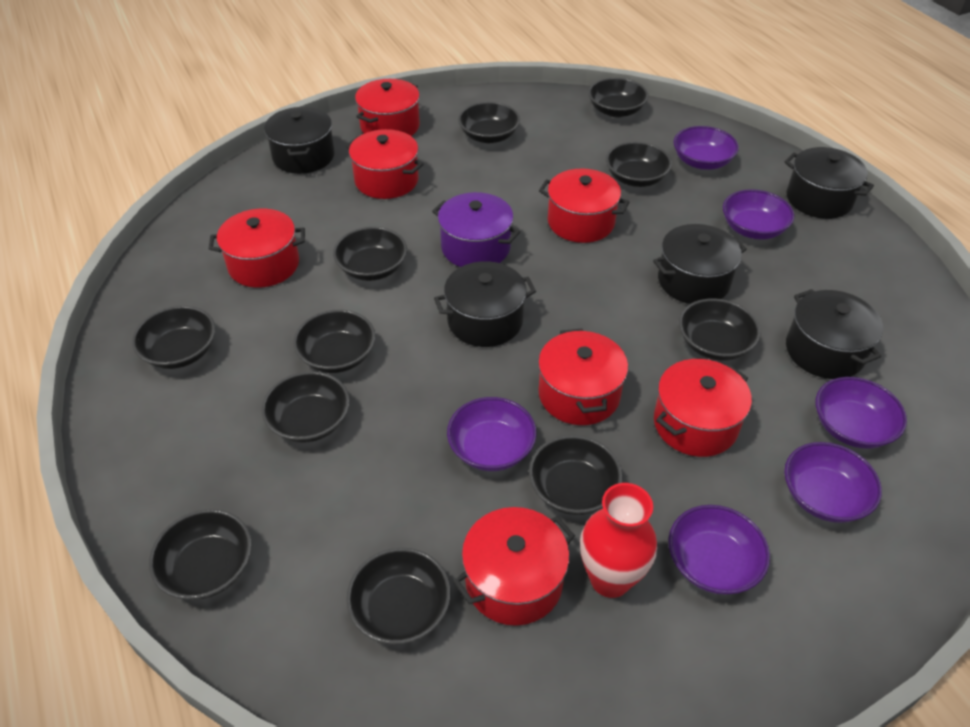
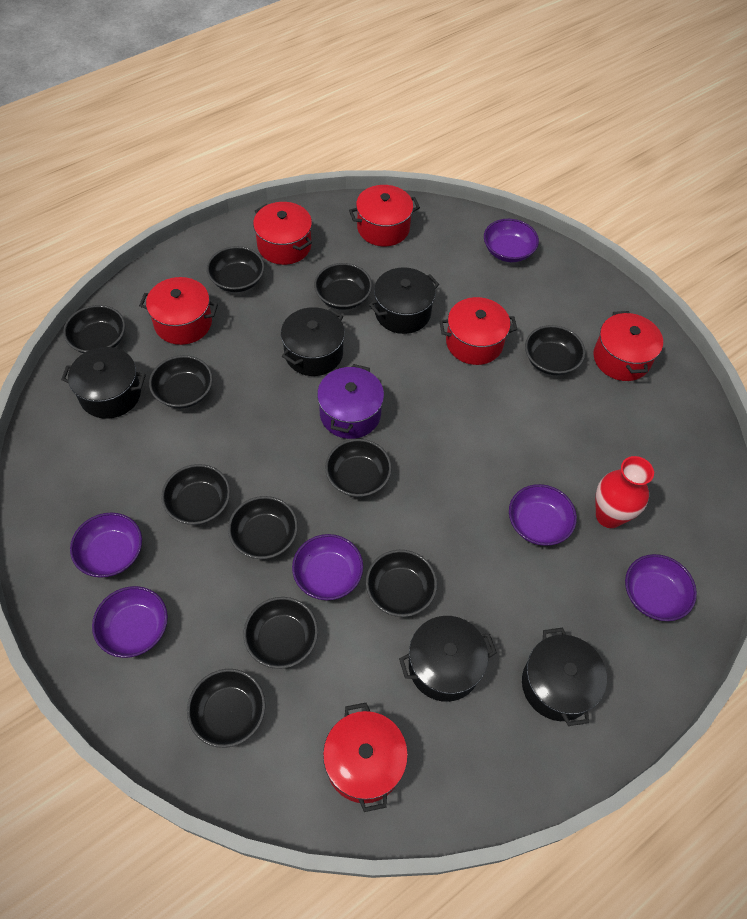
red pot: [209,209,305,288] [346,129,424,199] [355,79,420,136] [453,507,575,626] [538,328,628,425] [539,168,629,243] [654,359,752,457] = 7 -> [139,277,218,345] [253,202,312,265] [323,703,408,812] [349,185,420,246] [439,297,517,365] [593,311,663,381] = 6

